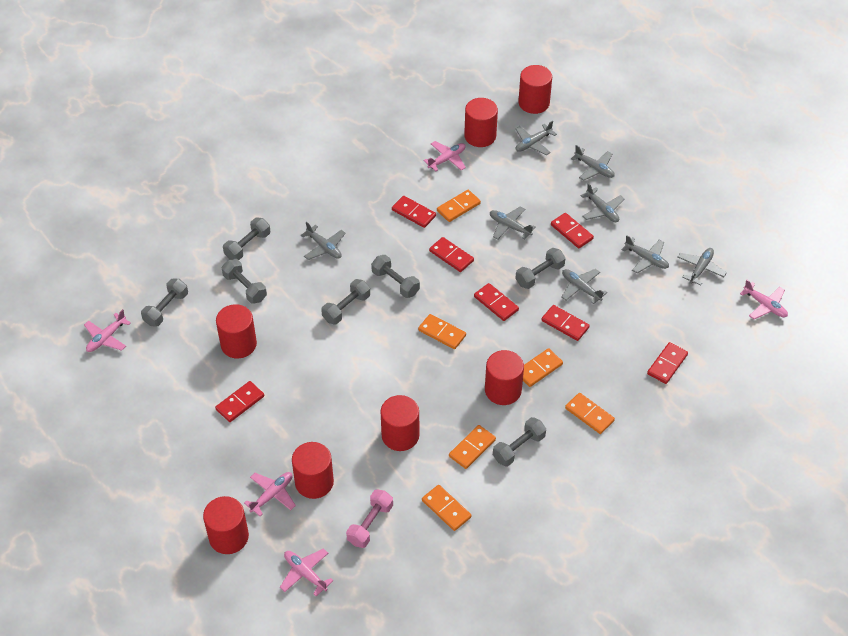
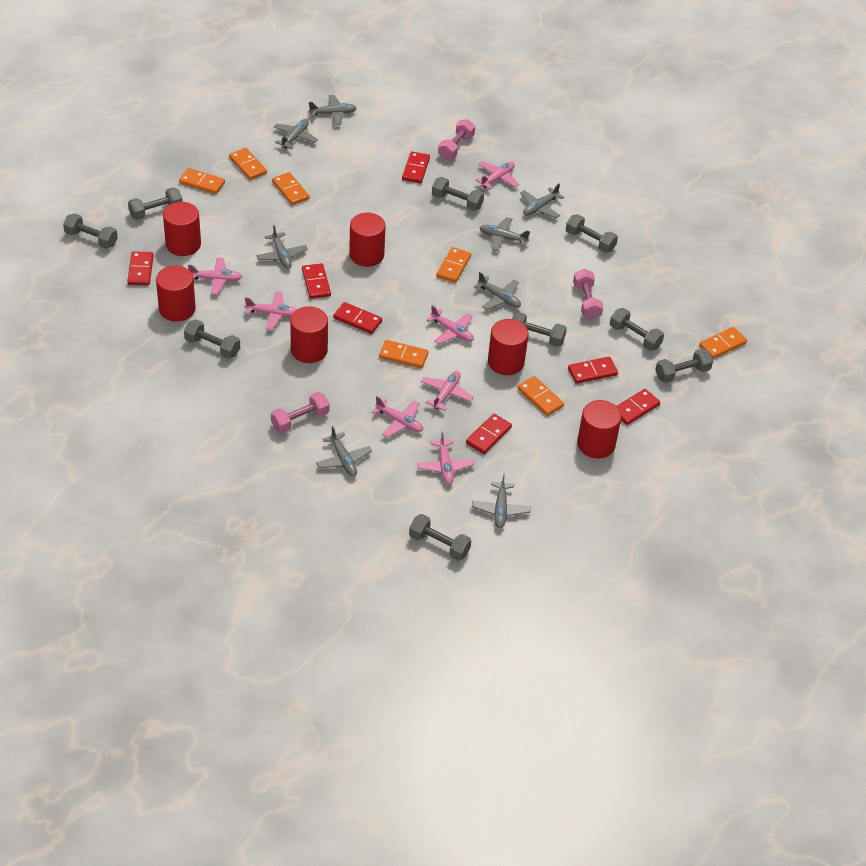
grey dumbbell: [141,279,188,327] [222,259,267,304] [223,218,270,260] [321,279,370,324] [371,255,420,298] [493,417,546,466] [515,248,566,289] = 7 -> [63,213,118,249] [128,187,182,220] [184,319,240,359] [409,514,471,561] [432,177,484,211] [512,312,567,347] [566,214,618,253] [610,308,664,351] [655,348,713,383] = 9
orange domino: [418,314,466,349] [422,485,471,531] [437,190,481,222] [449,425,496,469] [523,348,563,387] [565,393,615,434] = 6 -> [179,168,225,194] [229,148,267,180] [272,172,309,205] [379,340,428,368] [436,247,471,283] [517,376,564,416] [699,327,747,359] = 7
pink dumbbell: [346,489,393,548] = 1 -> [271,392,330,433] [438,119,475,160] [573,269,603,319] = 3
pink plane: [84,309,131,352] [244,472,296,516] [280,548,334,596] [424,141,466,171] [740,280,788,319] = 5 -> [188,257,242,295] [245,291,297,330] [371,396,423,438] [417,431,475,485] [421,371,474,411] [426,305,474,344] [475,161,519,189] = 7
red cylinder: [203,496,249,554] [216,304,257,358] [292,442,334,499] [380,395,419,451] [464,98,498,147] [485,350,524,405] [518,65,552,114] = 7 -> [156,266,196,322] [163,202,201,256] [290,306,328,363] [349,213,386,267] [488,319,528,375] [577,400,621,459] = 6

